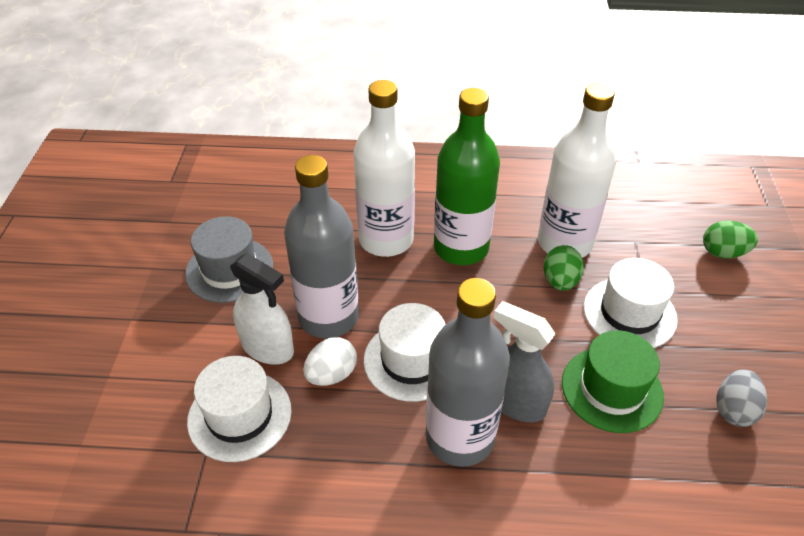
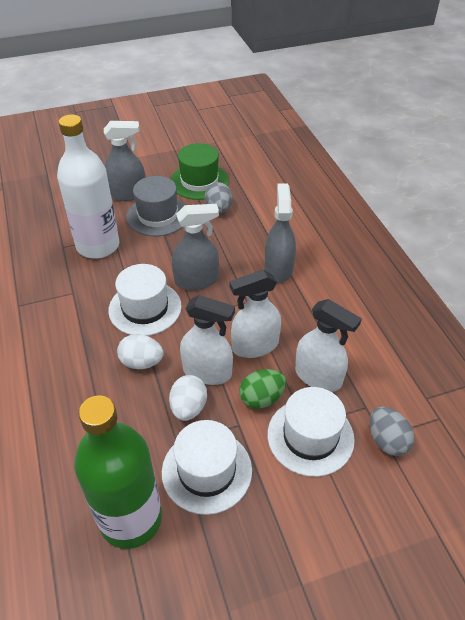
green egg: [544,245,584,291] [703,221,758,258] = 2 -> [239,369,286,409] = 1
grey bottle: [284,155,359,338] [426,278,510,467] = 2 -> none = 0
grey egg: [716,369,767,427] = 1 -> [205,182,232,213] [370,407,415,456] = 2
grey spray bottle: [494,301,555,423] = 1 -> [104,121,145,201] [172,204,219,290] [265,184,296,282] = 3
white bottle: [353,80,415,257] [538,83,617,258] = 2 -> [57,114,120,259] = 1
white egg: [303,337,357,386] = 1 -> [117,334,164,369] [169,375,207,421] = 2
white spray bottle: [230,253,294,365] = 1 -> [180,295,235,385] [229,270,281,358] [295,299,362,392] = 3

